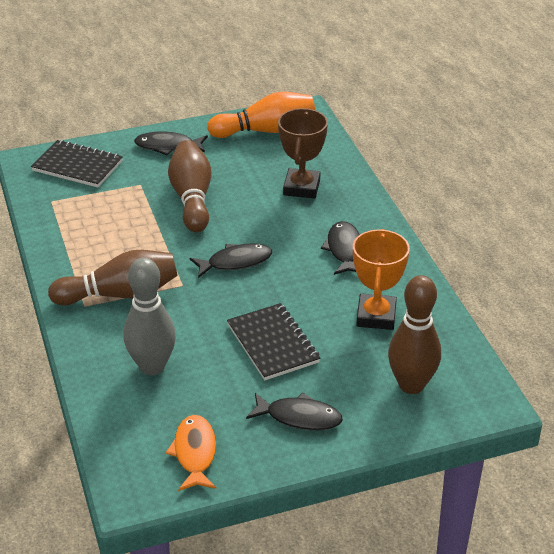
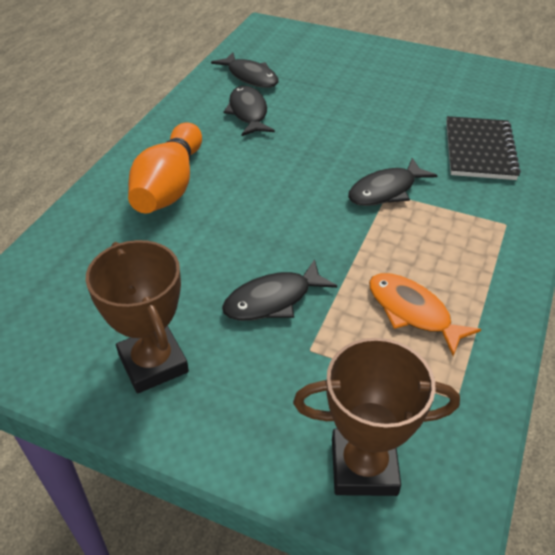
black notebook: [31,140,123,187] [227,303,320,380] = 2 -> [446,116,521,180] = 1
brown bowling pin: [48,250,178,305] [168,140,211,232] [388,275,441,394] = 3 -> none = 0
brown trophy: [278,108,328,199] = 1 -> [85,240,189,393] [293,338,460,496] = 2
grey bowling pin: [123,258,176,375] = 1 -> none = 0
orange trophy: [353,229,410,330] = 1 -> none = 0

